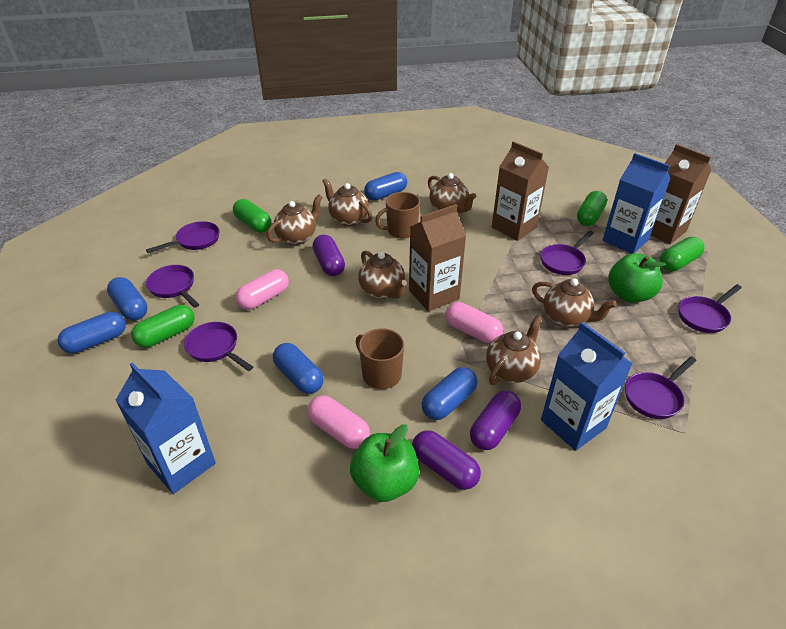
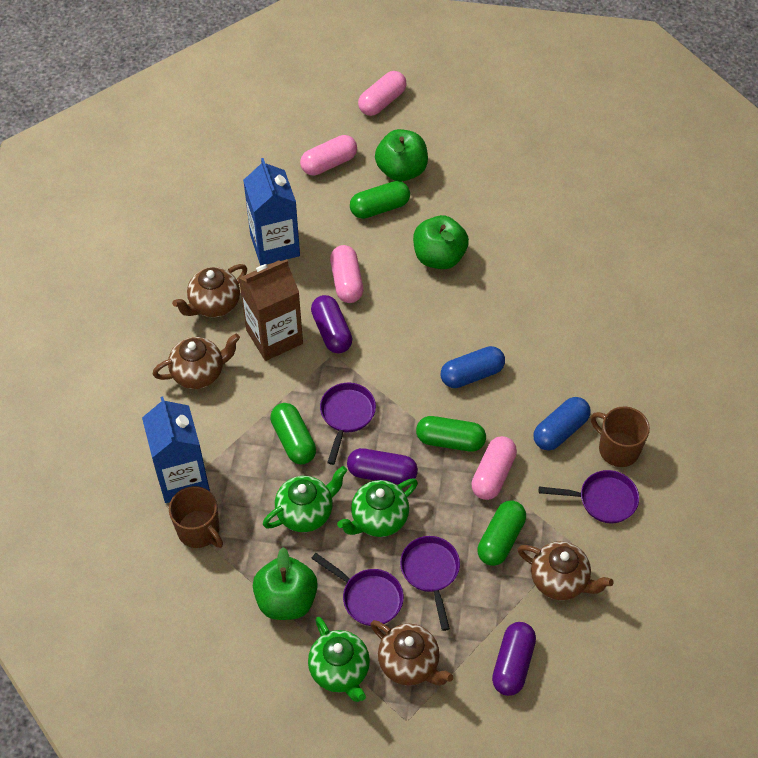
blue capsule: [57,312,126,353] [107,277,148,321] [273,343,324,394] [364,172,407,201] [421,367,478,420] = 5 -> [441,346,505,388] [533,397,591,451] = 2
blue carton: [116,362,216,494] [541,322,633,451] [603,153,671,254] = 3 -> [142,397,210,503] [243,158,300,265] = 2
brown carton: [409,204,466,311] [492,141,549,241] [651,144,711,244] = 3 -> [239,259,303,361] = 1
brown teapot: [267,194,322,245] [322,178,372,226] [358,250,407,299] [428,173,476,213] [486,315,542,385] [532,278,617,327] = 6 -> [153,334,240,389] [172,264,247,318] [370,620,453,686] [517,541,613,600] = 4
green apple: [350,425,419,502] [608,253,666,303] = 2 -> [253,547,318,620] [375,129,428,182] [413,215,469,269] = 3
green teapot: none = 0 -> [263,466,347,532] [308,617,370,702] [337,479,418,537] = 3
pink capsule: [235,269,289,310] [307,395,370,449] [445,302,503,343] = 3 -> [300,135,357,175] [330,245,363,303] [358,71,407,116] [471,436,517,500] = 4
purple pan: [146,221,219,253] [146,265,200,308] [184,322,253,371] [541,230,594,275] [625,357,697,419] [678,284,742,333] = 6 -> [311,553,404,626] [320,383,376,465] [400,536,460,631] [539,470,639,523] = 4

